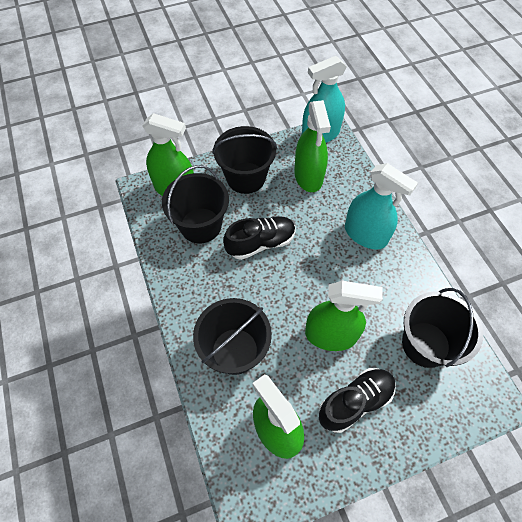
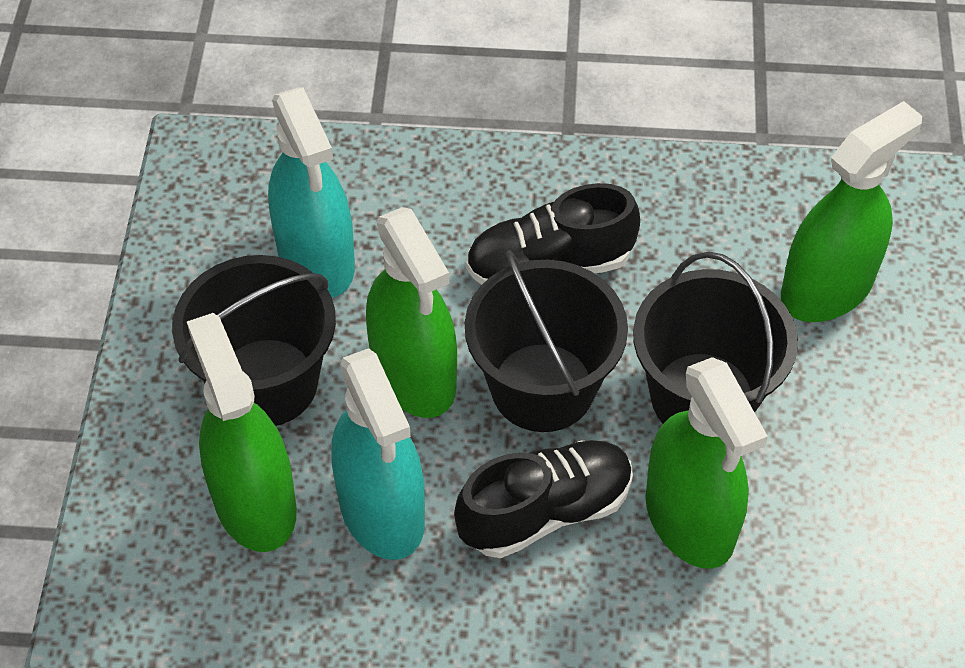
black bucket: [162,165,229,243] [193,298,272,375] [212,126,277,194] [402,288,483,368] = 4 -> [172,255,336,426] [465,250,628,432] [633,252,798,423] = 3

